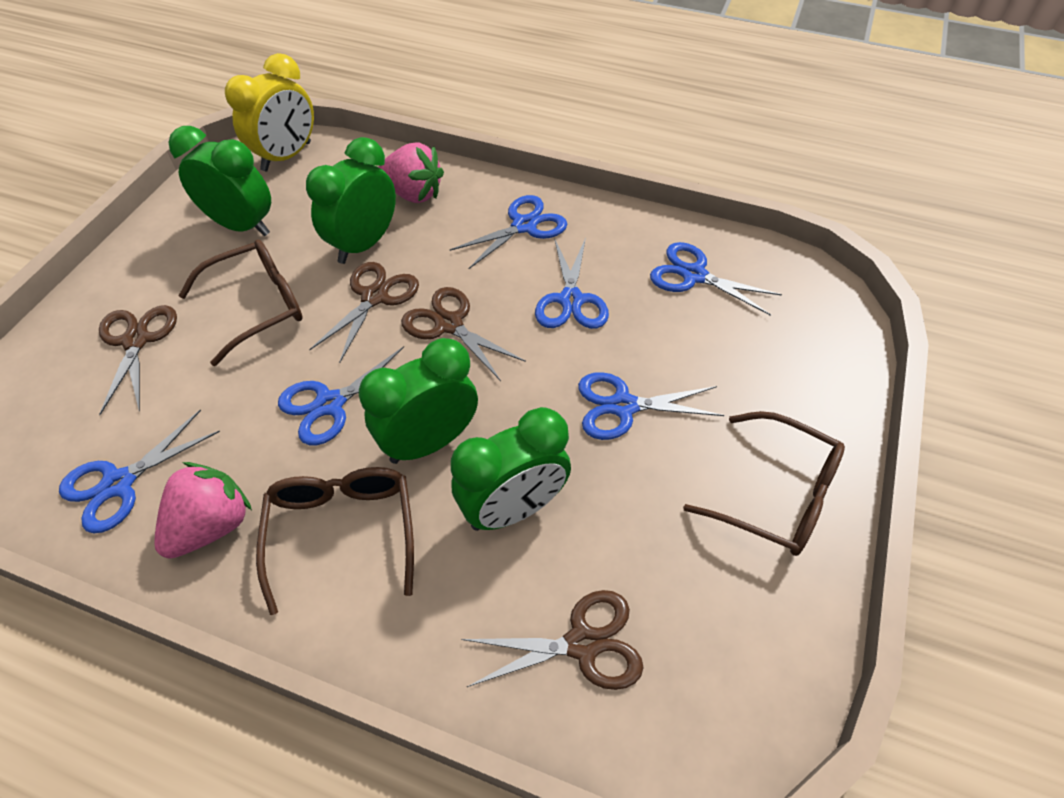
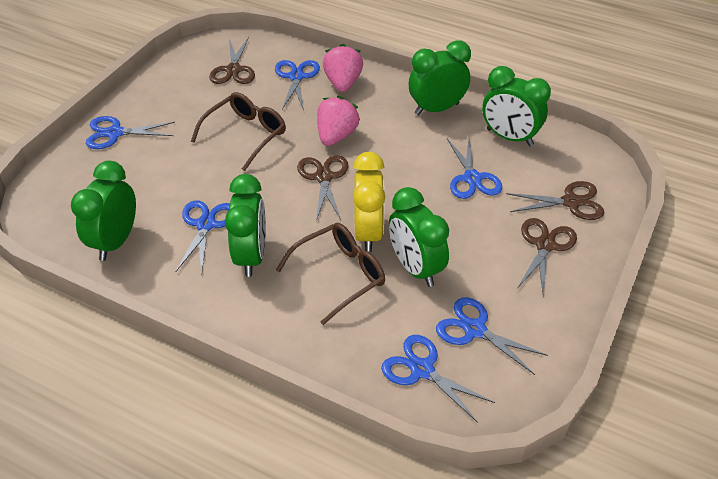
brown glasses: [179,239,303,366] [256,467,414,615] [683,411,845,556] = 3 -> [191,92,286,171] [276,223,385,325] = 2
green clock: [168,126,271,236] [306,137,396,264] [359,338,478,464] [451,407,571,531] = 4 -> [71,161,136,261] [225,174,266,277] [389,187,449,287] [409,40,471,115] [482,66,551,146] = 5

